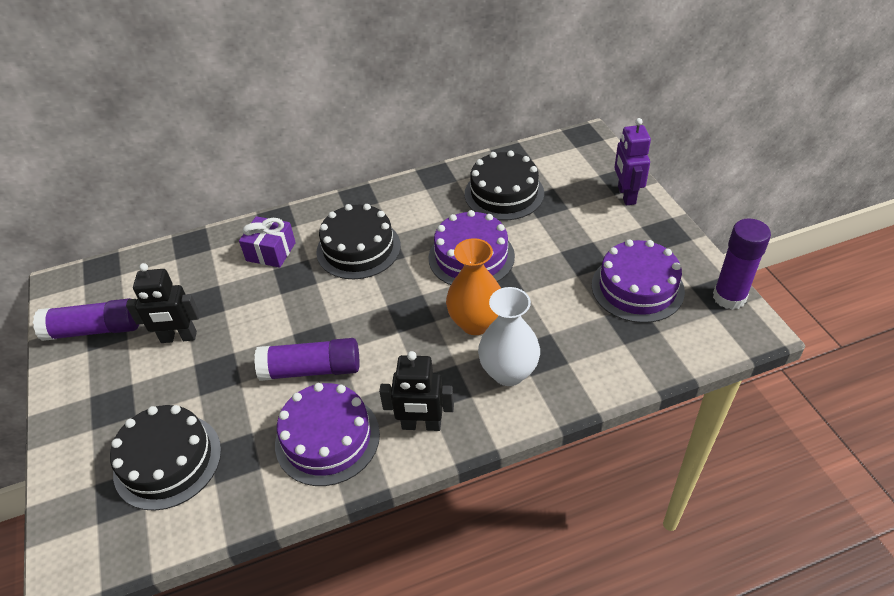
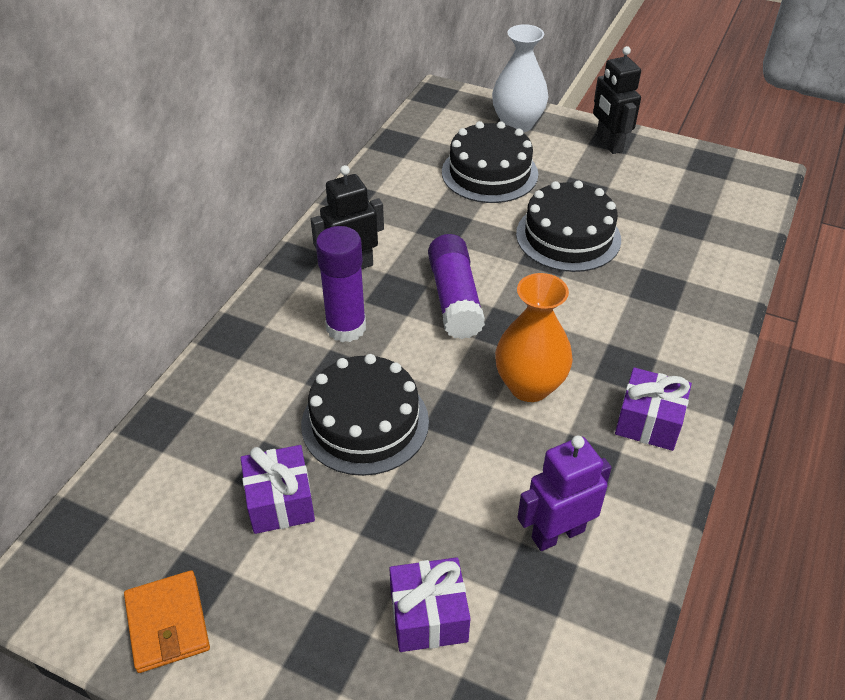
orange wallet: none = 0 -> [124,570,210,673] = 1
purple cake: [275,383,380,486] [429,210,515,285] [592,240,685,323] = 3 -> none = 0
purple gift: [239,216,296,268] = 1 -> [241,445,315,534] [389,557,471,652] [615,367,692,451] = 3
purple glue stick: [33,298,139,341] [254,338,360,381] [713,218,771,310] = 3 -> [316,226,366,342] [428,234,485,339] = 2

